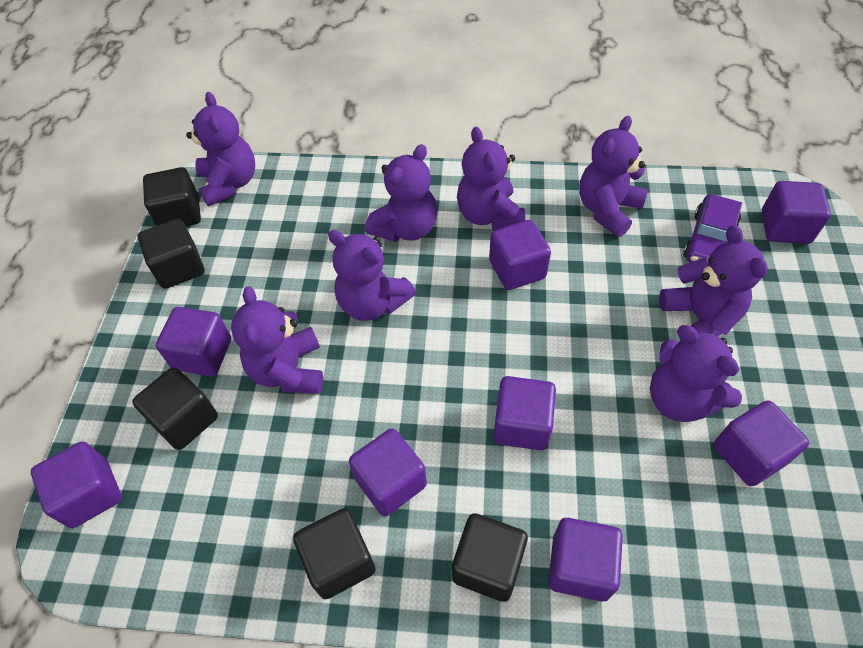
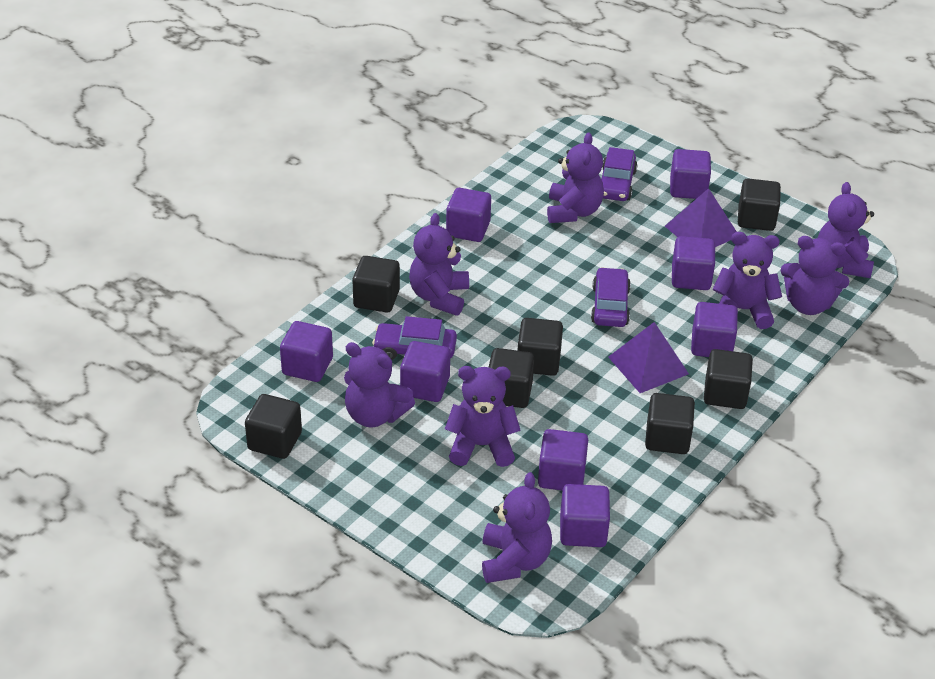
black cube: [132,367,218,450] [138,219,205,289] [143,167,201,226] [293,508,375,599] [452,513,528,602] = 5 -> [245,394,302,459] [352,256,400,312] [489,348,534,408] [518,318,563,376] [645,393,695,454] [704,349,753,409] [738,178,781,231] = 7
purple car: [683,194,742,262] = 1 -> [372,316,457,360] [591,267,631,327] [601,147,637,201] = 3
purple pyramid: none = 0 -> [608,322,689,393] [665,188,737,247] = 2

